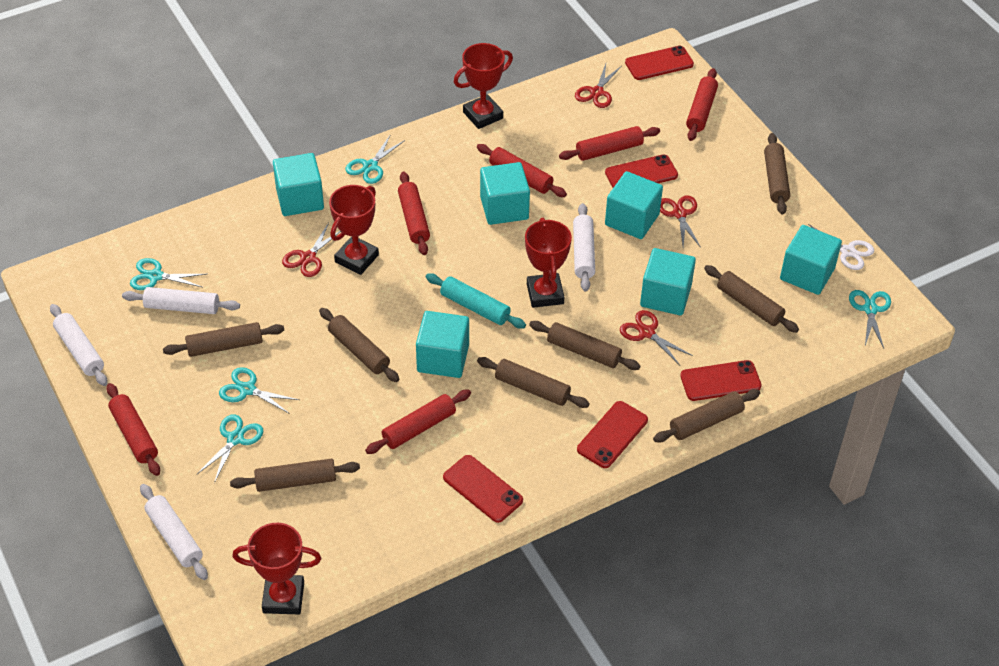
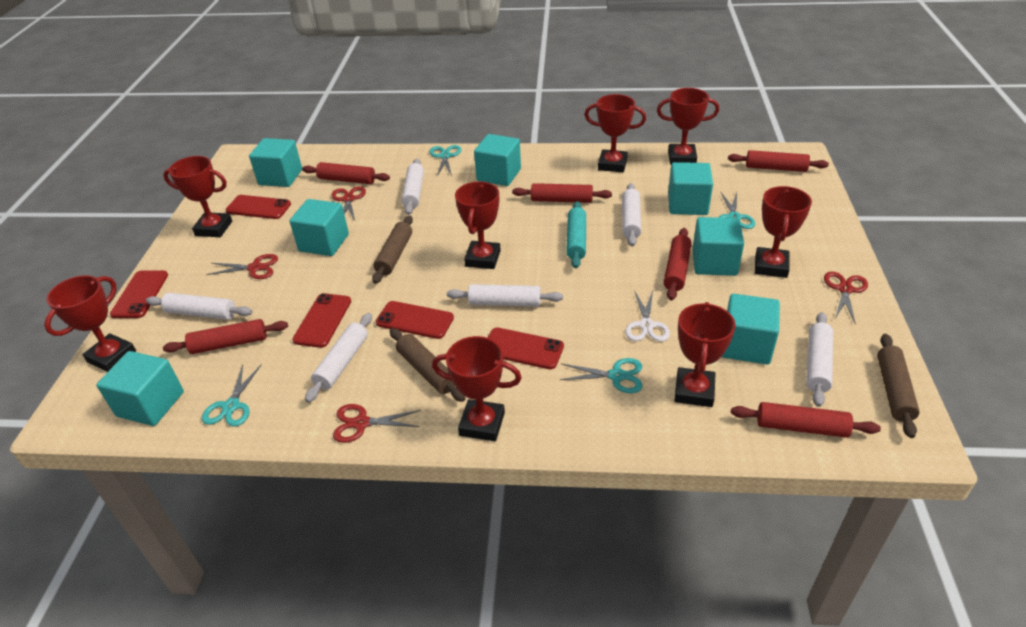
brown rolling pin: [163,322,284,357] [230,459,360,492] [319,308,399,382] [477,357,590,408] [529,321,641,370] [653,389,760,443] [704,265,799,333] [764,133,790,215] = 8 -> [372,216,413,284] [390,328,465,402] [877,334,920,438] = 3
red trophy: [232,523,321,614] [329,185,379,275] [454,43,513,129] [525,218,572,308] = 4 -> [44,275,136,372] [163,156,232,237] [432,336,522,441] [455,182,501,269] [585,94,646,172] [657,88,719,165] [675,302,736,407] [755,186,812,278] = 8
turquoise cube: [273,153,324,216] [416,311,469,378] [480,162,530,225] [605,171,663,239] [640,248,696,315] [780,225,842,295] = 6 -> [96,351,184,426] [249,138,302,187] [289,199,349,256] [474,134,521,186] [668,162,713,215] [692,217,744,276] [722,294,780,365] = 7
turquoise scissors: [130,258,206,290] [196,414,264,483] [219,367,299,414] [346,134,405,184] [849,290,891,348] = 5 -> [202,364,262,427] [429,145,461,176] [560,358,643,393] [718,191,755,229] = 4
white rolling pin: [50,304,107,386] [122,287,240,314] [140,484,208,580] [573,203,595,292] = 4 -> [146,293,252,320] [305,313,372,403] [401,159,424,215] [447,284,563,307] [622,183,641,246] [806,312,833,407] = 6

